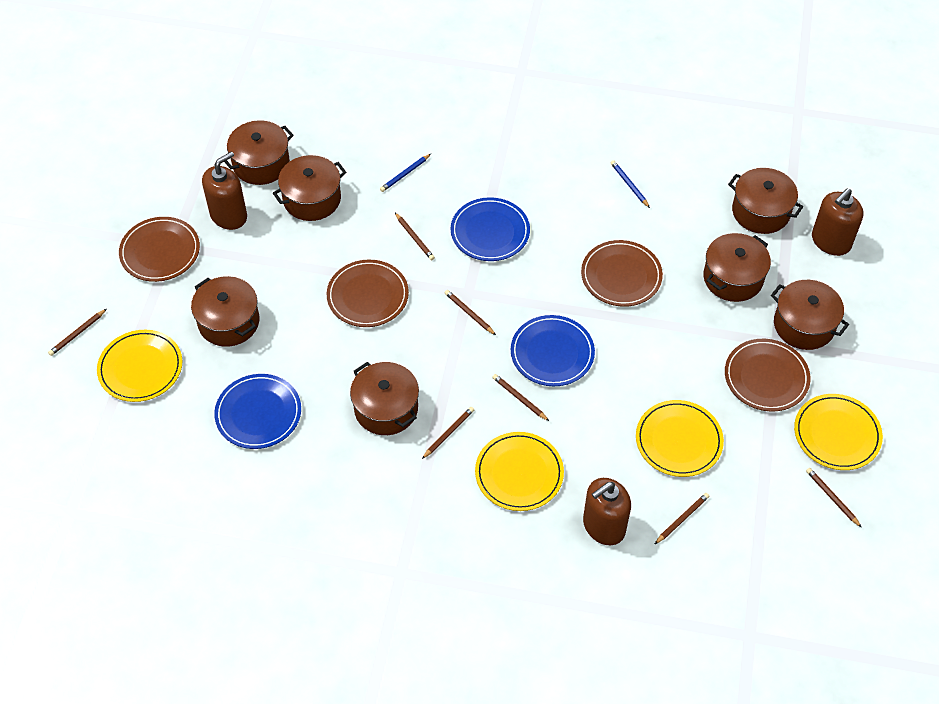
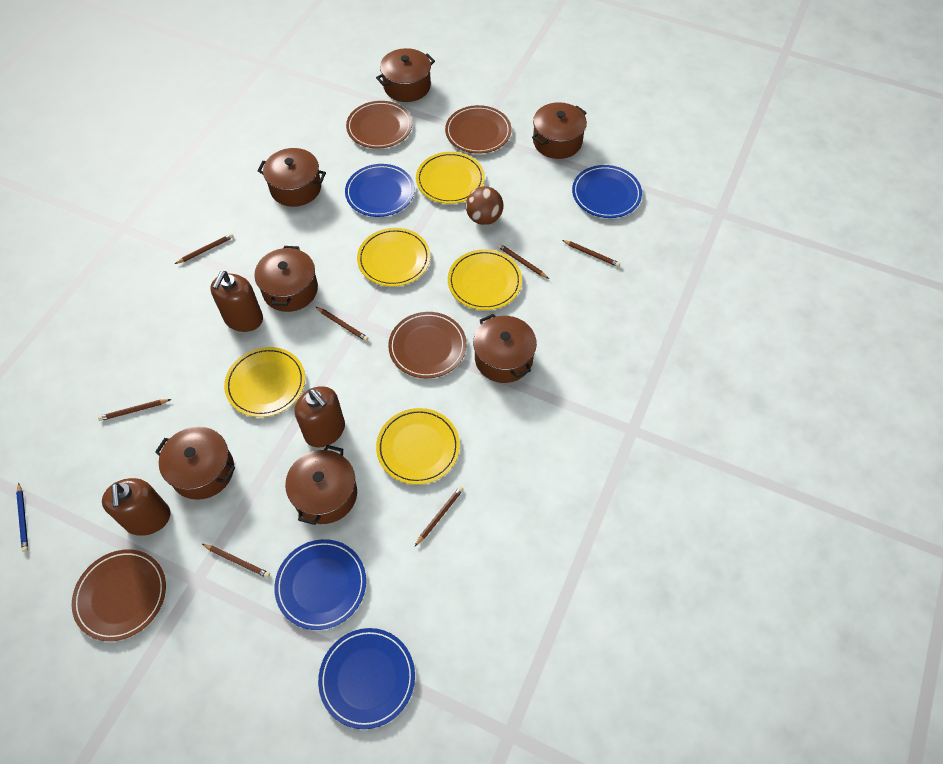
blue pencil: [380,154,431,192] [611,160,650,208] = 2 -> [16,483,28,552] = 1
blue plate: [214,374,301,449] [451,197,530,261] [511,315,595,386] = 3 -> [274,539,366,630] [318,628,415,729] [345,164,415,217] [572,165,642,218] = 4
brown ball: none = 0 -> [466,186,503,225] = 1
yellow plate: [97,330,182,402] [475,432,564,511] [636,400,724,477] [794,394,883,470] = 4 -> [224,347,305,417] [357,228,430,287] [376,408,460,485] [416,152,485,204] [448,249,522,310] = 5

